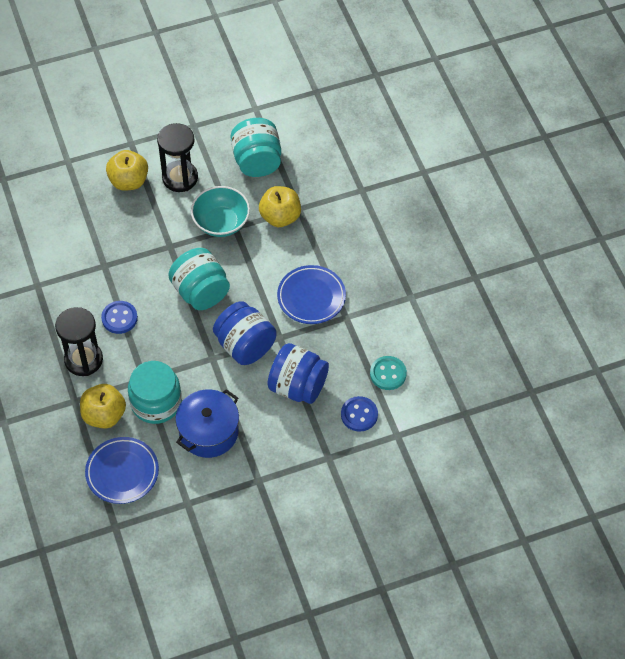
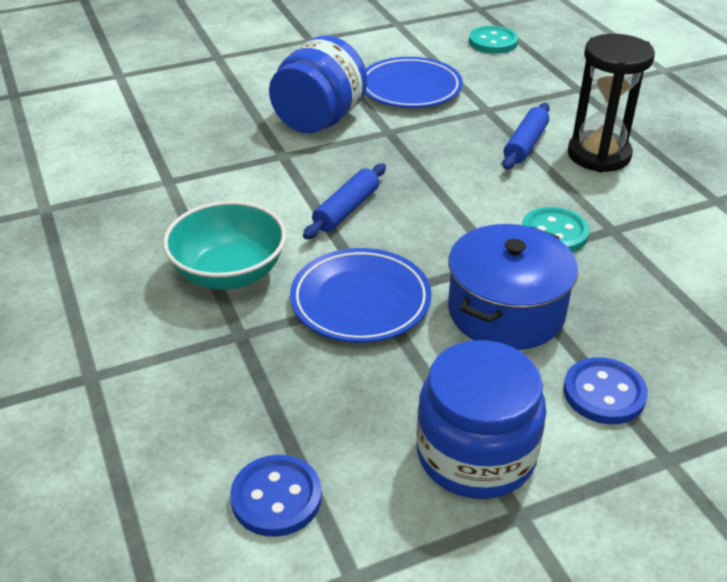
black hourglass: [55,307,103,376] [157,123,198,192] = 2 -> [568,34,655,172] = 1
blue rolling pin: none = 0 -> [303,163,386,239] [502,103,550,170] = 2
turquoise button: [370,356,407,390] = 1 -> [469,26,518,54] [522,207,590,252] = 2
turquoise jar: [128,361,182,424] [168,248,230,310] [230,118,281,177] = 3 -> none = 0
yellow apple: [80,384,126,428] [106,150,148,191] [259,186,301,227] = 3 -> none = 0

